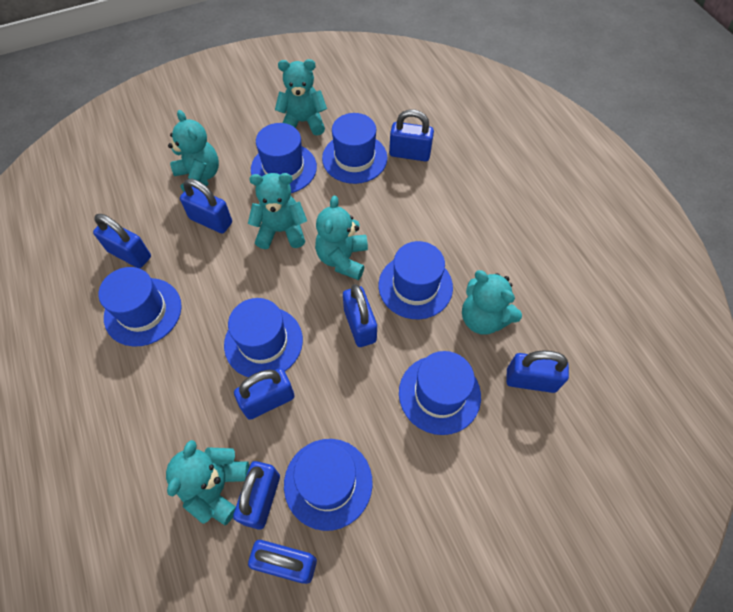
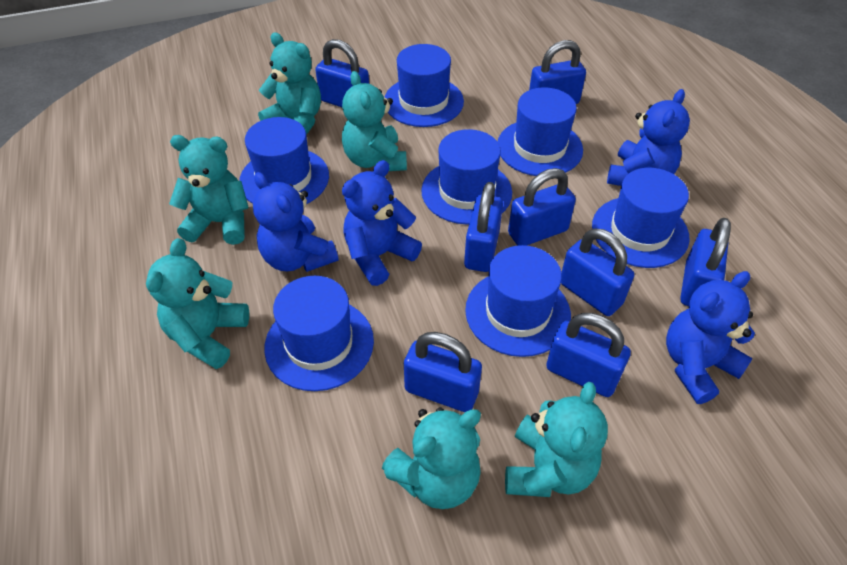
blue teddy bear: none = 0 -> [253,172,338,272] [342,160,422,286] [607,89,690,186] [666,271,755,404] = 4

